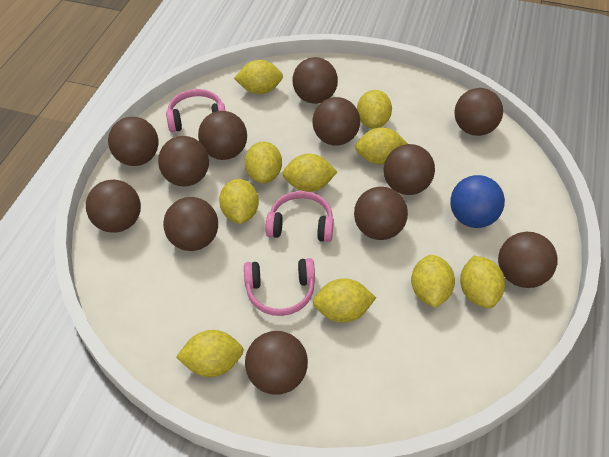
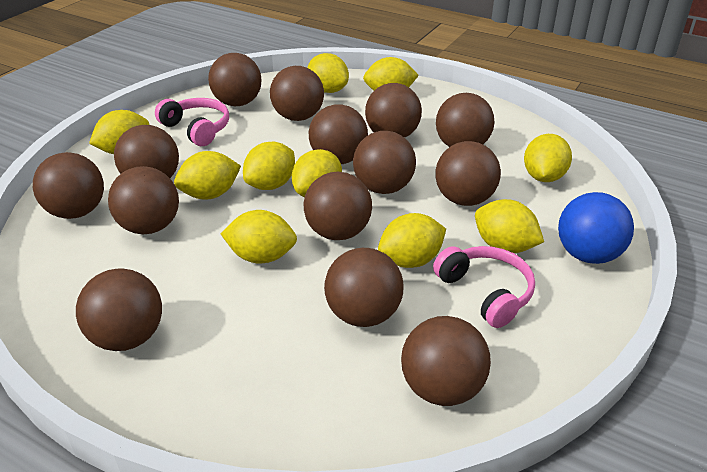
brown ball: [86,180,141,233] [108,117,158,166] [158,136,209,187] [163,197,218,251] [198,111,247,160] [245,331,308,395] [292,57,338,104] [313,97,360,146] [354,187,408,240] [384,144,435,195] [455,88,503,136] [498,232,558,288] = 12 -> [33,152,104,219] [76,268,162,351] [108,166,179,234] [114,125,179,178] [208,53,262,106] [270,66,324,121] [304,172,372,240] [309,104,368,164] [324,248,403,327] [353,131,416,194] [365,83,422,138] [401,316,491,406] [435,141,501,206] [436,93,494,147] = 14
pink headphones: [166,89,225,132] [244,258,315,316] [266,191,334,242] = 3 -> [155,98,229,146] [433,246,535,328] = 2

